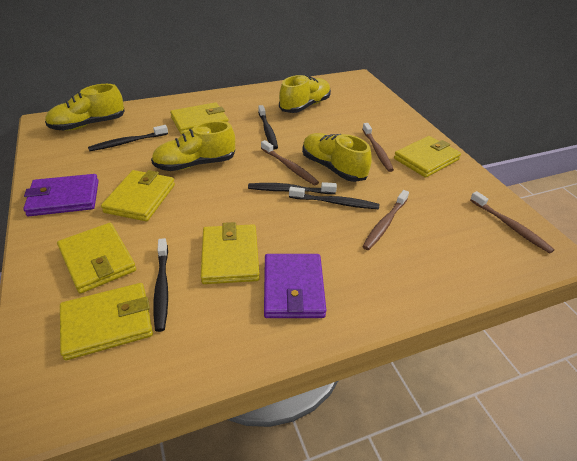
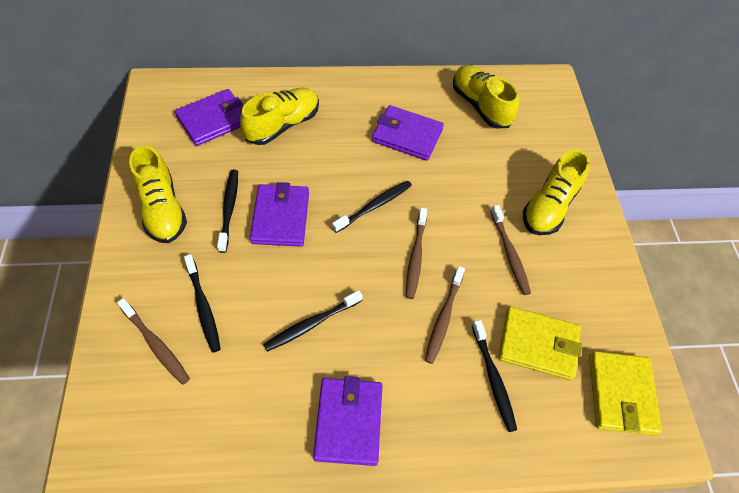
purple wallet: [23,174,99,216] [264,254,326,318] = 2 -> [175,89,243,146] [250,182,309,247] [313,376,382,466] [372,105,444,161] = 4
yellow wallet: [57,223,136,294] [60,283,153,360] [101,170,175,221] [170,102,228,135] [201,222,260,284] [394,136,461,178] = 6 -> [498,306,582,380] [589,351,662,435] = 2

